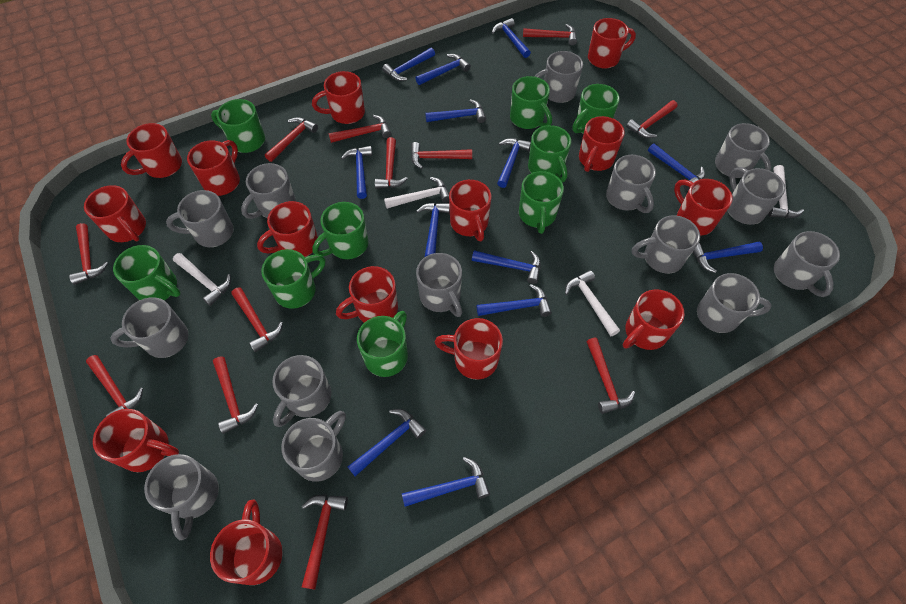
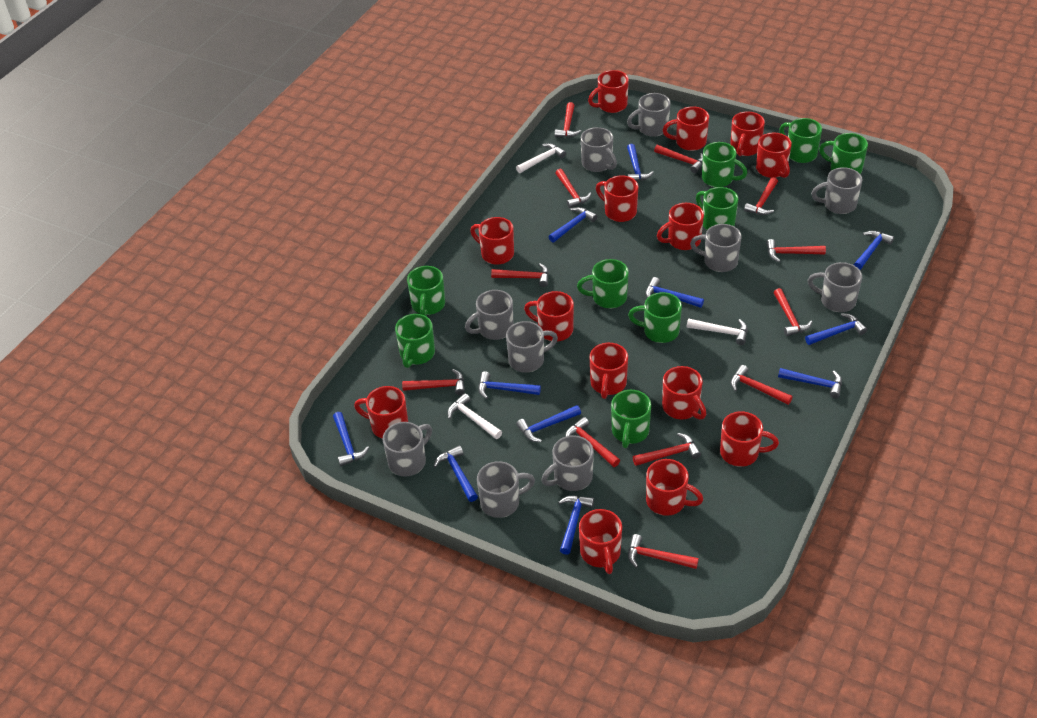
blue hammer: [341,146,372,199] [348,409,426,476] [382,48,435,81] [402,457,490,507] [415,54,471,85] [416,203,450,257] [425,99,486,123] [472,250,541,284] [477,284,552,317] [492,18,531,58] [497,138,531,188] [648,143,705,191] [693,242,763,273] = 13 -> [333,412,369,466] [434,446,478,502] [478,371,541,399] [516,405,581,442] [549,207,598,242] [558,496,594,555] [627,144,654,181] [645,277,704,308] [778,368,842,398] [805,313,867,345] [854,231,894,270] = 11
grey mug: [110,297,188,358] [144,454,219,540] [166,190,234,247] [241,163,296,219] [272,355,331,427] [281,411,346,482] [416,253,462,317] [534,51,583,103] [606,155,656,213] [632,215,700,274] [697,273,771,333] [715,123,771,178] [727,167,785,225] [774,231,840,297] = 14 -> [383,422,432,477] [465,290,513,340] [477,461,535,518] [506,321,558,373] [541,435,594,491] [581,127,617,172] [627,93,670,137] [690,224,742,272] [807,262,862,312] [811,167,863,214] = 10
white hammer: [173,253,231,306] [384,177,449,209] [565,270,620,337] [768,165,804,218] = 4 -> [447,393,502,439] [516,143,566,173] [687,318,747,345] = 3

